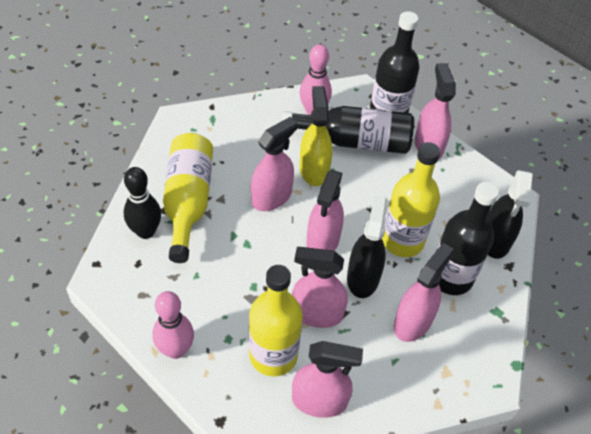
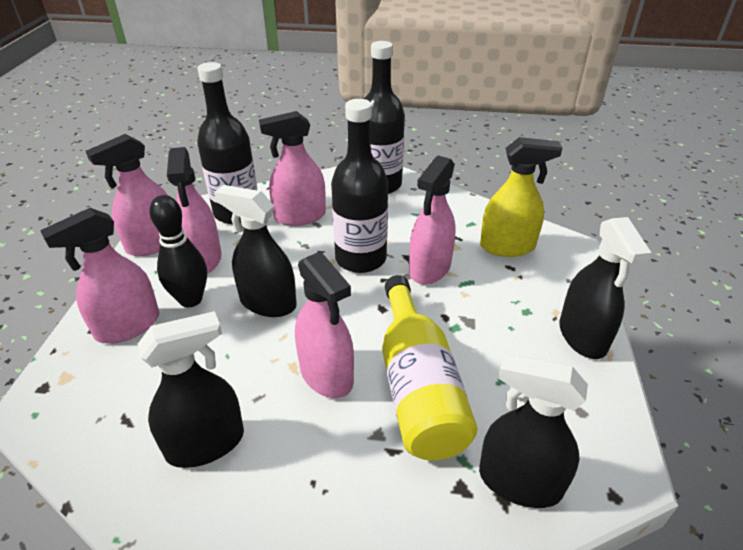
black spray bottle: [347,195,387,298] [488,170,532,259] = 2 -> [138,311,244,468] [214,185,297,317] [479,353,588,508] [559,217,652,359] = 4
pink bowling pin: [152,291,194,359] [299,44,332,115] = 2 -> none = 0
yellow bottle: [163,133,213,263] [249,265,303,377] [382,142,440,257] = 3 -> [382,275,478,460] = 1

